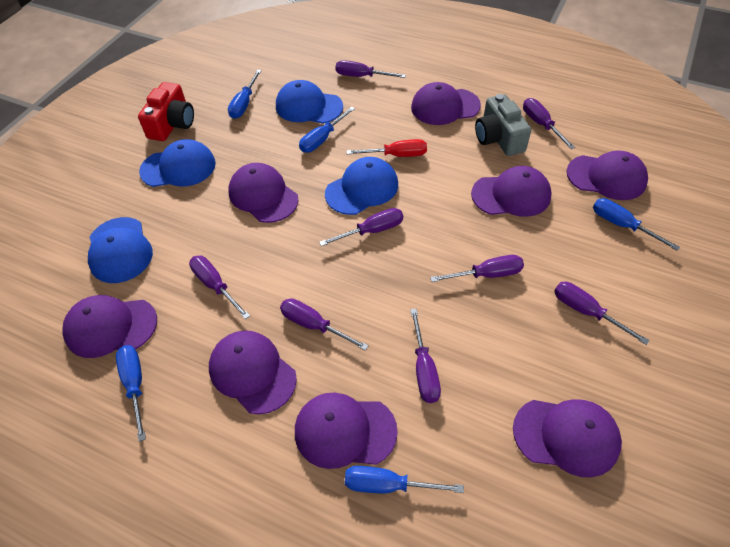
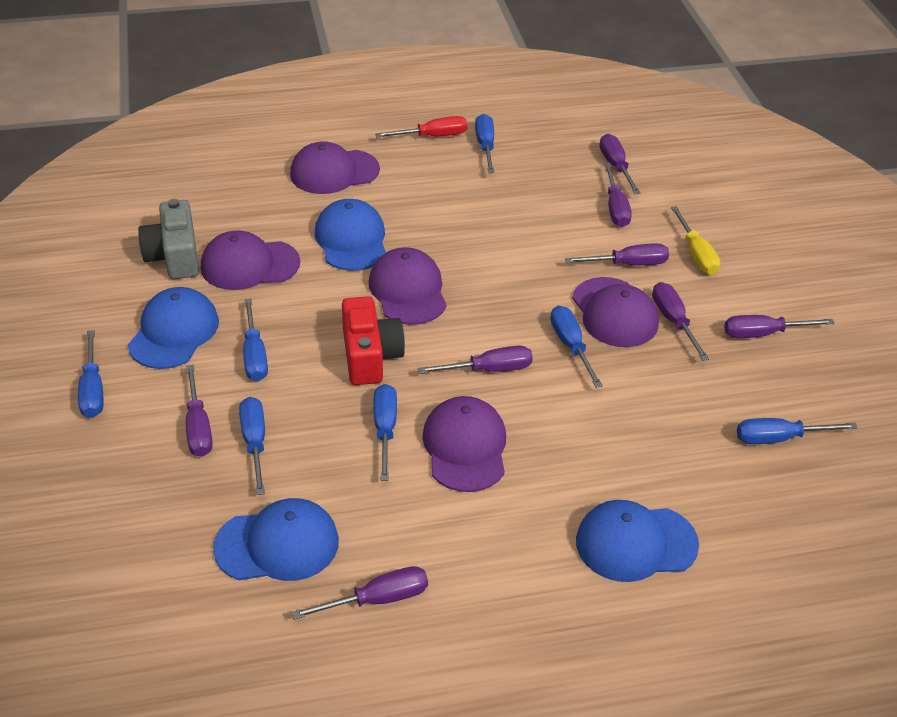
blue screwdriver: [116,345,146,442] [228,70,262,119] [299,106,355,153] [345,466,464,493] [593,198,680,251] = 5 -> [78,330,104,418] [239,397,265,495] [243,298,268,381] [373,384,397,481] [475,114,494,173] [550,306,603,388] [737,418,858,444] = 7
purple cap: [62,295,157,358] [209,330,297,414] [228,163,298,223] [295,392,398,469] [411,82,481,125] [471,166,552,217] [513,399,622,477] [567,150,648,200] = 8 -> [201,231,300,290] [290,141,380,194] [369,247,447,325] [422,396,506,492] [572,277,659,347] = 5
yellow screwdriver: none = 0 -> [671,206,720,275] = 1

